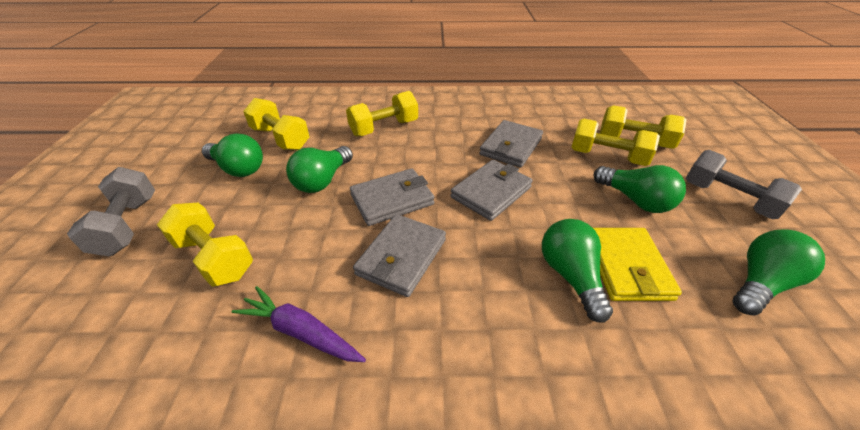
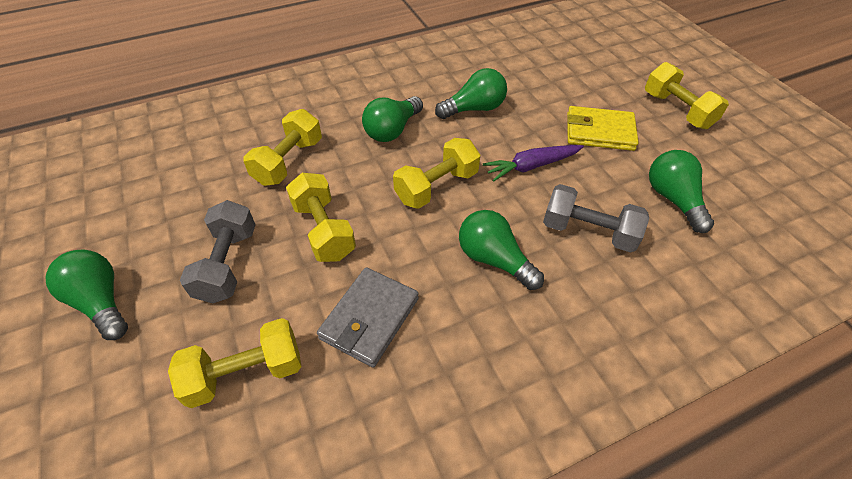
grey wallet: [350,168,434,226] [353,214,446,297] [451,160,533,221] [480,120,543,168] = 4 -> [317,267,419,368] = 1

